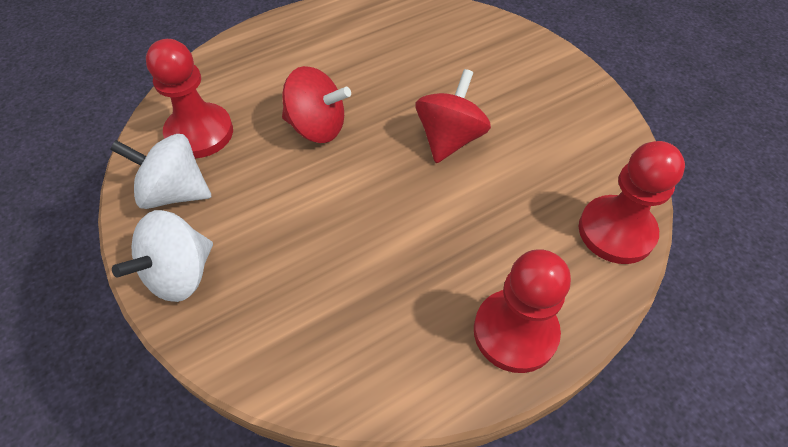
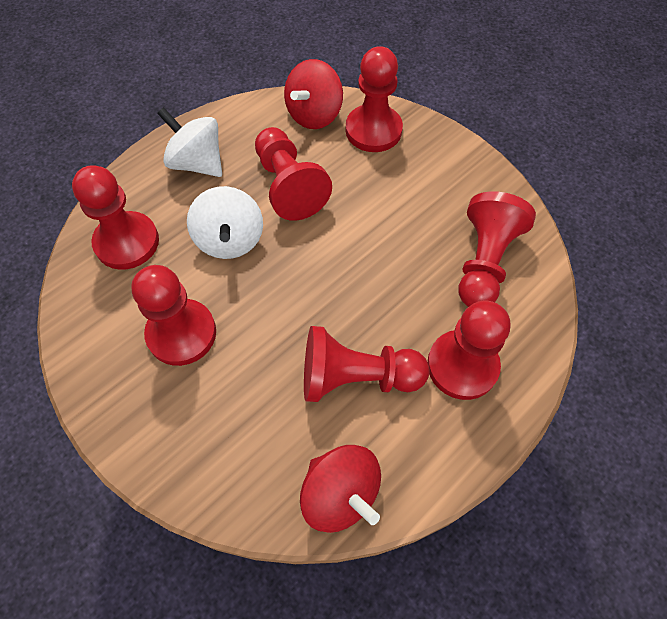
red pawn: [146,39,233,158] [474,249,571,373] [579,141,685,264] = 3 -> [72,165,159,270] [131,265,216,366] [255,127,332,221] [304,326,429,402] [346,46,403,152] [427,301,510,400] [459,191,536,307] = 7

